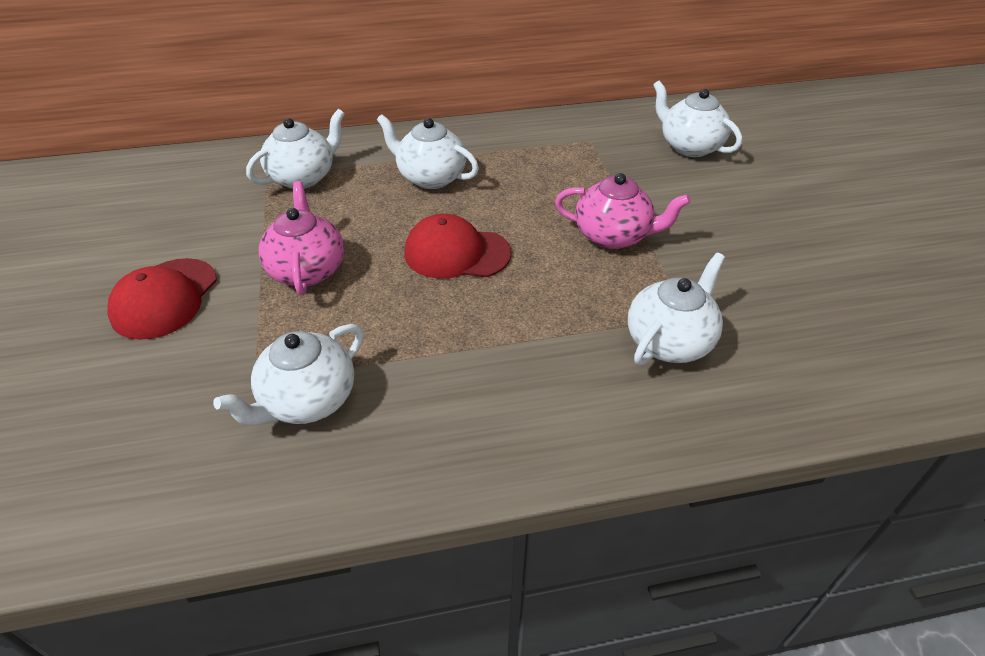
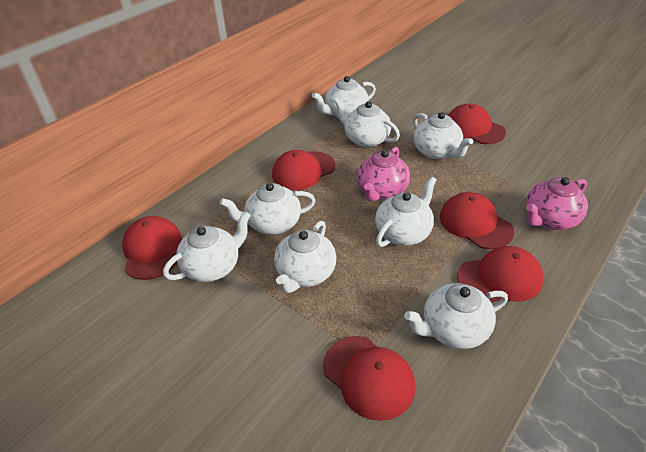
red cap: [107,258,217,340] [404,214,511,279] = 2 -> [122,216,182,280] [272,150,335,190] [323,336,415,421] [440,192,514,249] [448,103,506,144] [457,246,544,303] = 6
white teapot: [213,324,364,425] [246,109,345,189] [377,114,479,189] [628,253,725,365] [653,81,742,157] = 5 -> [163,211,251,282] [220,183,316,235] [274,221,336,293] [312,76,376,118] [334,97,400,148] [375,176,437,247] [404,283,508,349] [413,112,473,160] = 8

